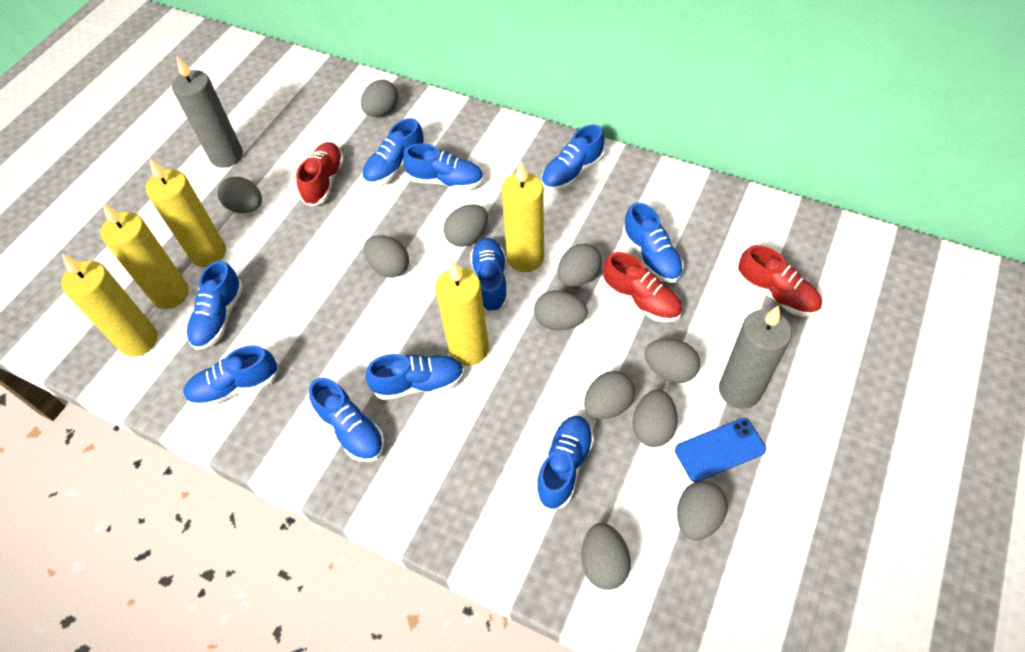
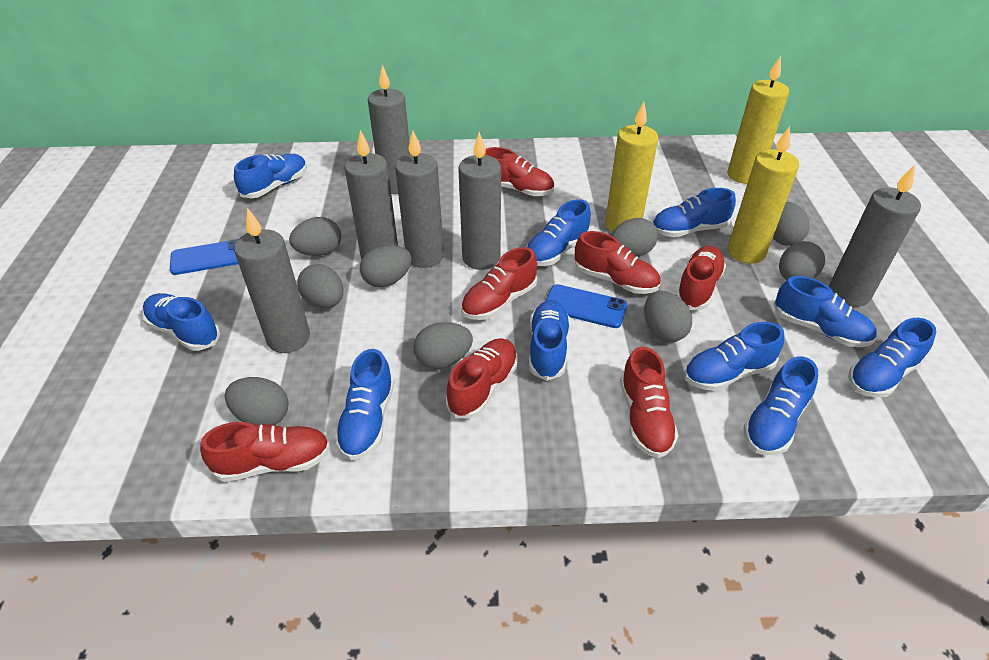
blue phone: [675,418,766,482] = 1 -> [170,239,238,275] [546,284,627,328] = 2
grey candle: [172,55,243,168] [719,305,792,409] = 2 -> [234,208,310,353] [344,130,398,260] [368,65,410,194] [395,131,444,268] [458,132,501,270] [829,165,921,307] = 6
grey egg: [218,177,262,213] [361,80,399,117] [364,235,409,278] [444,204,488,247] [534,290,588,330] [558,244,602,287] [581,523,631,590] [584,371,635,419] [632,390,678,447] [645,339,700,383] [677,481,728,540] = 11 -> [225,377,289,425] [289,217,341,256] [297,264,343,308] [360,245,412,287] [413,322,473,369] [611,218,658,257] [644,291,692,342] [773,202,810,246] [779,241,826,280] = 9
red shoe: [296,142,344,207] [603,252,682,322] [738,245,822,317] = 3 -> [200,422,330,482] [446,338,518,419] [461,247,537,320] [485,147,554,196] [575,231,660,294] [620,346,679,458] [676,246,726,310] = 7
yellow candle: [61,254,158,357] [100,202,189,309] [146,158,226,267] [435,261,489,366] [501,161,544,272] = 5 -> [605,102,658,232] [727,56,789,184] [728,126,799,264] = 3

